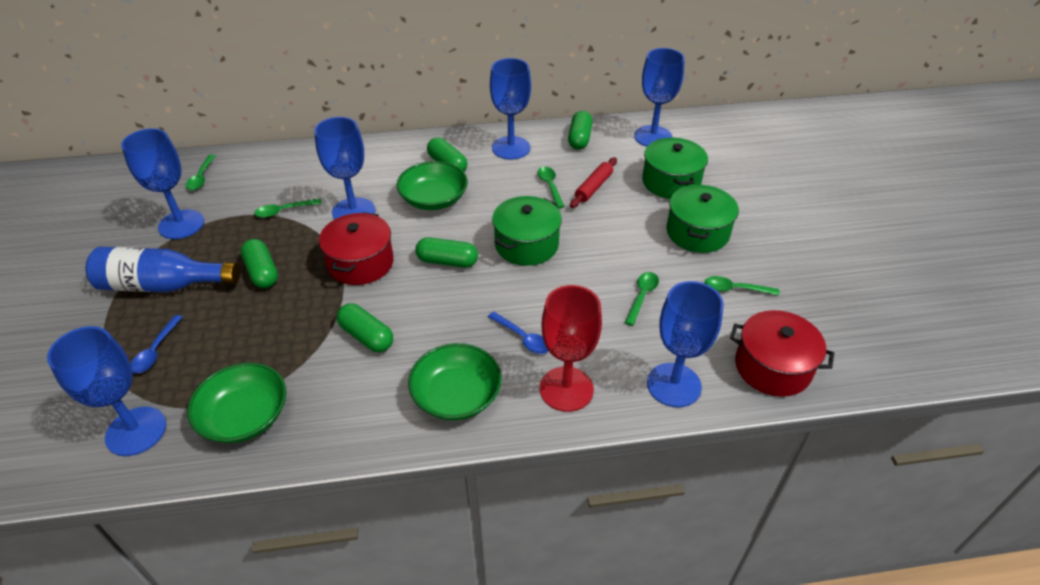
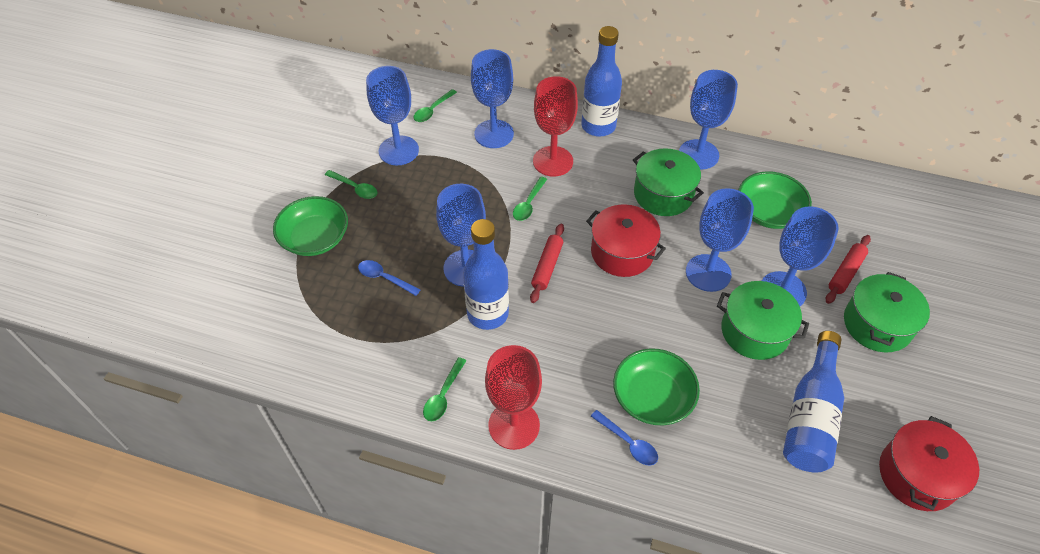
blue bottle: [85,247,240,292] = 1 -> [463,219,509,330] [581,26,622,137] [783,331,844,473] = 3
green capsule: [241,239,278,288] [337,303,393,352] [415,237,478,268] [427,137,468,171] [568,111,593,150] = 5 -> none = 0
green spoon: [186,154,216,191] [254,199,322,218] [538,167,565,208] [624,272,659,326] [705,276,780,296] = 5 -> [325,170,377,199] [413,89,457,122] [423,357,466,421] [513,177,547,221] = 4
red goblet: [540,285,602,412] = 1 -> [485,345,542,450] [533,76,578,177] = 2
red rolling pin: [570,157,617,208] = 1 -> [530,224,564,303] [826,235,871,304] = 2

